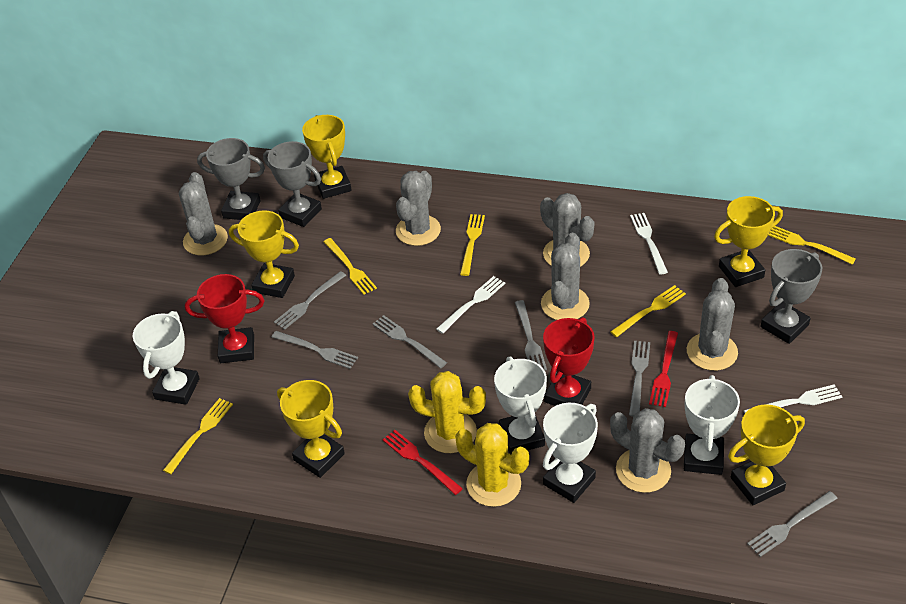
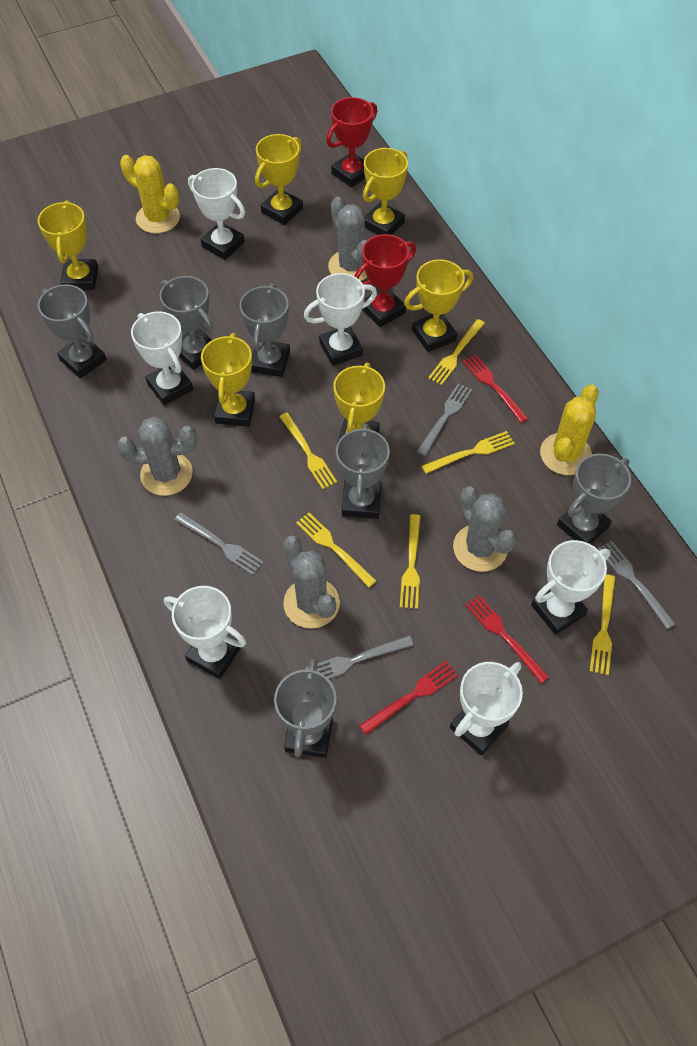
grey cactus: [179,172,228,255] [396,171,441,246] [540,193,595,267] [541,233,590,320] [610,408,685,493] [687,278,738,371] = 6 -> [117,417,197,496] [283,536,340,629] [328,197,367,281] [453,486,517,572] = 4
grey fork: [272,331,358,369] [274,271,346,330] [372,315,447,368] [515,300,547,371] [629,341,650,417] [747,491,838,557] = 6 -> [174,512,264,575] [305,636,413,679] [417,383,472,456] [598,541,675,629] = 4
grey trophy: [197,138,265,220] [263,141,322,227] [760,249,822,344] = 3 -> [38,284,107,378] [159,276,213,370] [239,284,290,377] [274,659,336,758] [336,424,390,519] [557,454,631,544] = 6
red fork: [382,430,463,495] [649,331,678,407] = 2 -> [359,661,458,735] [463,354,529,423] [465,595,549,683] = 3
white fork: [436,276,505,334] [630,213,668,274] [744,384,842,413] = 3 -> none = 0
white trophy: [132,311,200,405] [494,356,547,455] [543,403,598,503] [684,375,740,475] = 4 -> [131,311,193,405] [164,586,246,679] [188,168,245,260] [304,273,377,366] [450,662,523,755] [531,540,611,635] = 6
yellow fork: [163,398,233,474] [324,238,377,295] [460,214,485,276] [610,285,686,337] [768,226,856,264] = 5 -> [279,413,337,489] [296,513,376,587] [400,514,421,609] [422,431,515,474] [428,319,485,385] [590,574,615,675] = 6
yellow trophy: [229,210,299,298] [277,380,345,478] [302,115,352,199] [714,196,783,287] [728,404,805,505] = 5 -> [38,200,98,290] [201,333,255,427] [255,134,303,225] [333,363,385,443] [363,148,408,235] [404,259,473,352] = 6

